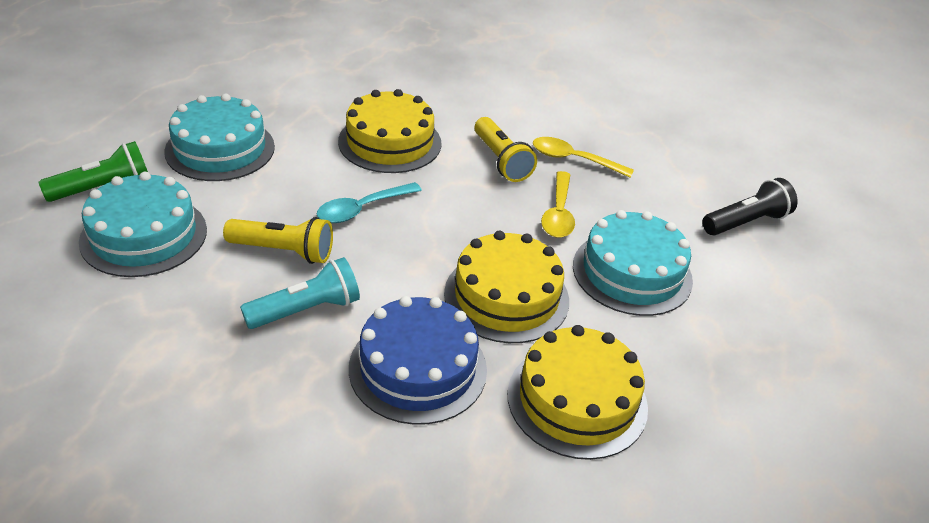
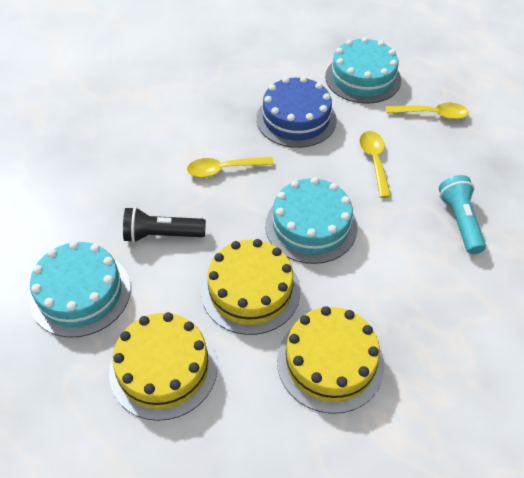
green flashlight: [39,141,148,202] = 1 -> none = 0
turquoise spoon: [317,182,422,223] = 1 -> none = 0
yellow flashlight: [223,217,333,264] [474,117,537,182] = 2 -> none = 0
yellow spoon: [533,137,634,178] [541,171,575,238] = 2 -> [187,157,274,178] [359,131,391,198] [386,103,469,120] = 3

